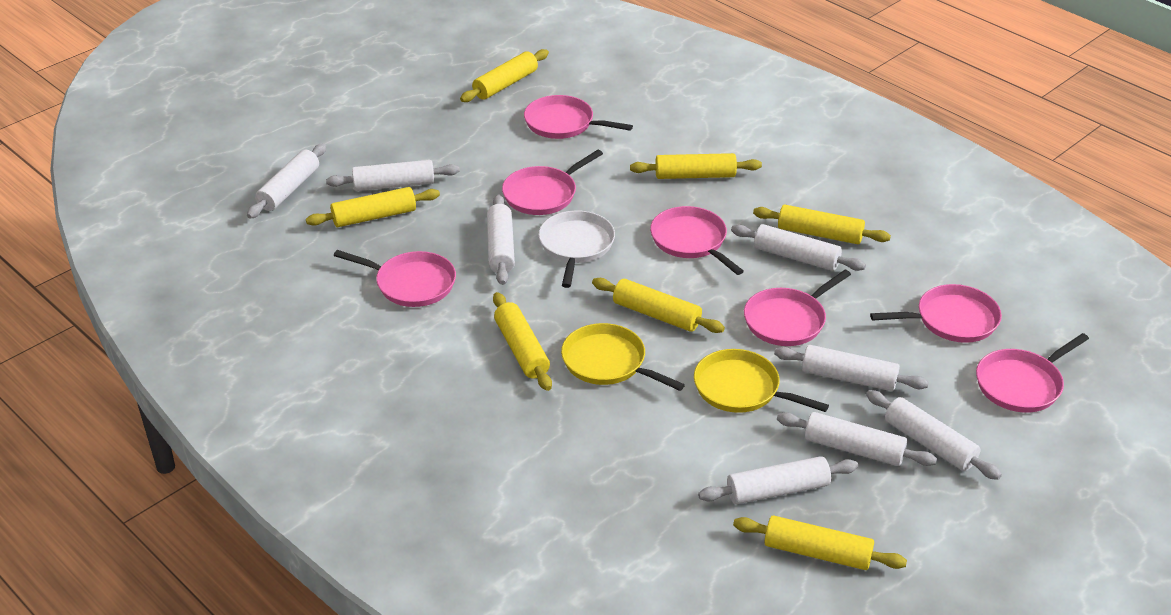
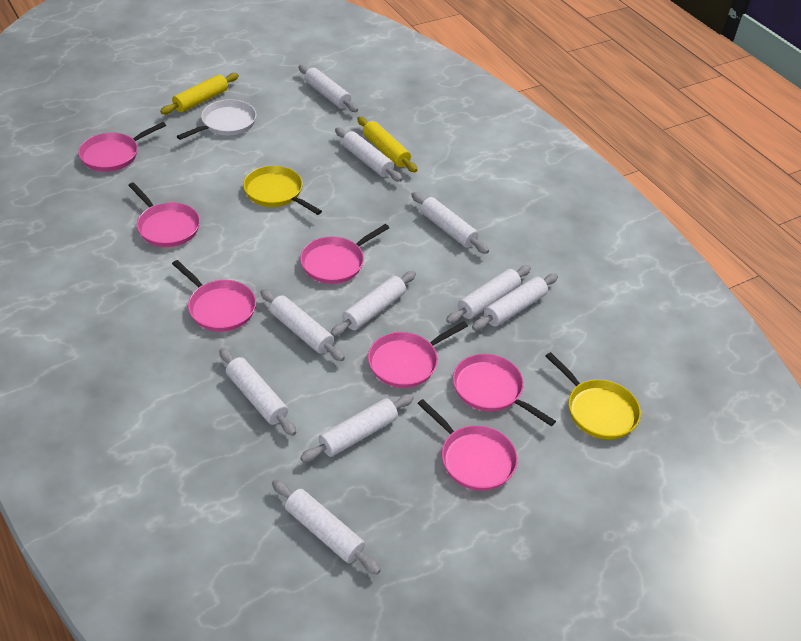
white rolling pin: [247,143,326,219] [326,160,460,191] [487,194,515,285] [698,456,858,504] [731,224,866,271] [774,345,929,391] [777,412,937,466] [866,390,1002,480] = 8 -> [219,348,296,436] [260,289,345,361] [272,479,381,574] [298,65,358,112] [300,394,414,462] [331,271,416,337] [335,127,402,182] [411,192,489,254] [446,265,531,323] [472,273,558,330] = 10
yellow rolling pin: [306,187,440,227] [460,49,549,102] [493,292,552,391] [592,278,725,333] [630,153,762,179] [733,515,907,570] [753,205,891,244] = 7 -> [160,73,239,114] [357,116,417,172] = 2

